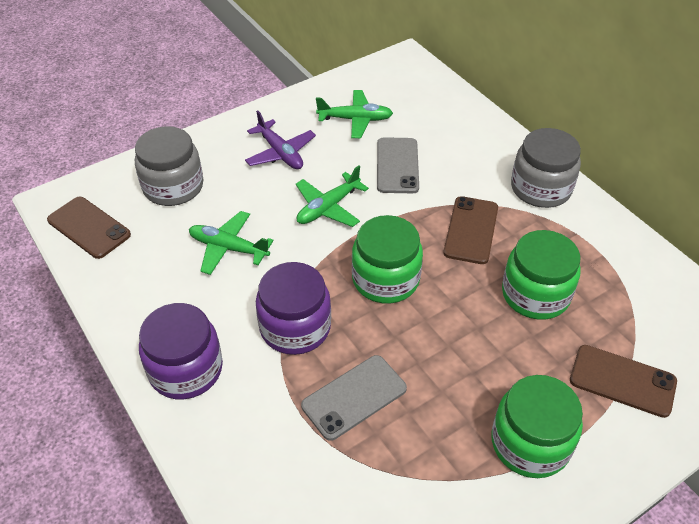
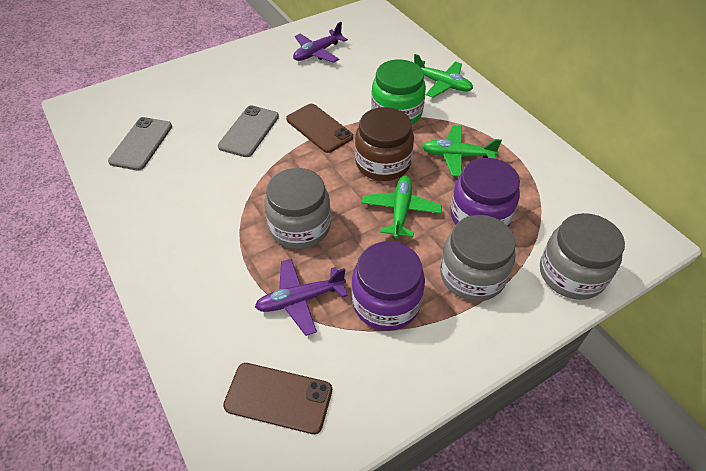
brown jar: none = 0 -> [355,107,414,181] = 1
brown phone: [47,197,131,259] [443,196,498,264] [570,345,677,418] = 3 -> [223,363,332,434] [286,104,353,153] = 2
green jar: [352,215,423,304] [491,375,583,478] [502,230,581,320] = 3 -> [371,59,426,125] = 1
grey jar: [135,126,203,206] [511,128,581,208] = 2 -> [265,168,331,249] [440,215,516,301] [540,213,625,300] = 3
purple plane: [245,111,316,169] = 1 -> [255,259,348,336] [293,22,348,63] = 2

